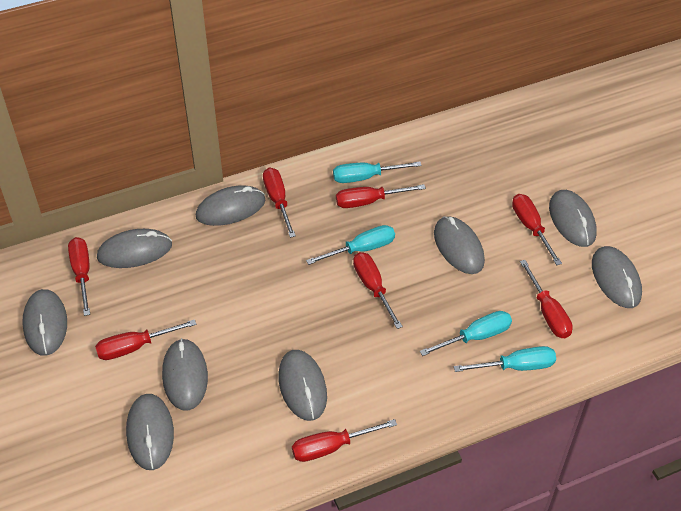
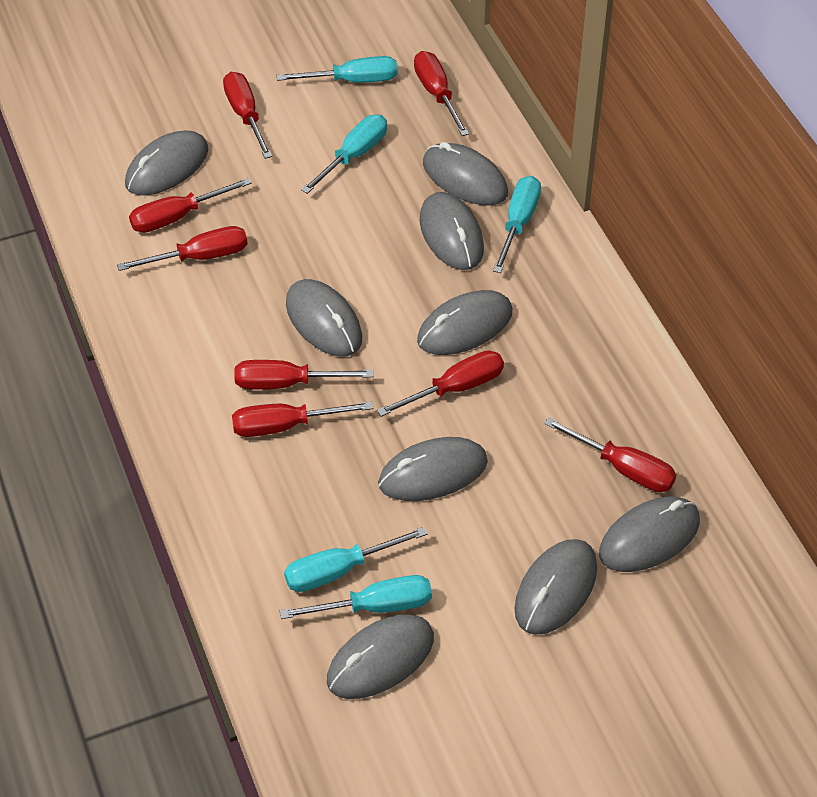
turquoise screwdriver: [306,225,395,265] [333,162,422,183] [419,311,512,356] [454,346,556,372] = 4 -> [277,56,397,82] [280,575,432,619] [284,527,427,592] [301,115,387,194] [493,176,541,273] = 5

